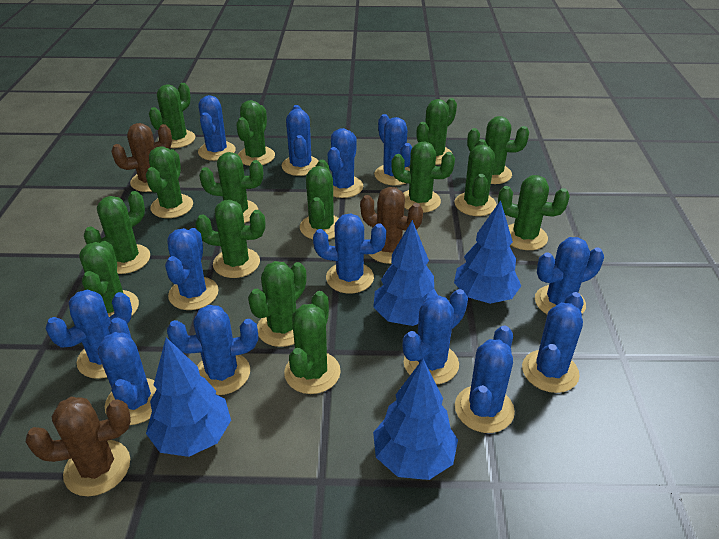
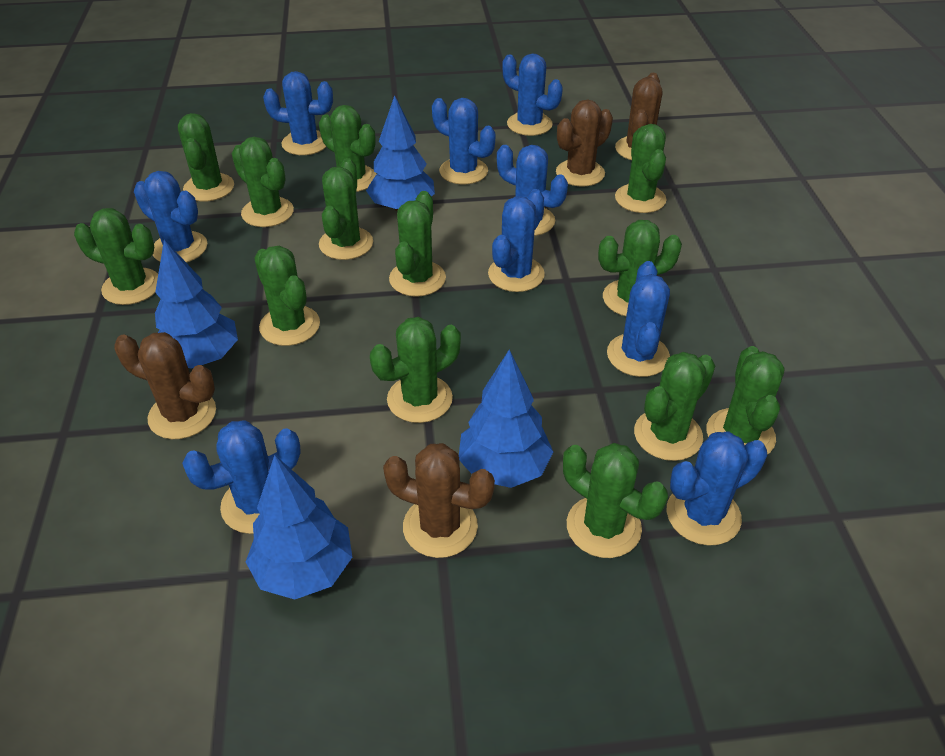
blue cactus: [46,290,132,379] [98,318,157,425] [165,228,219,310] [167,305,258,395] [198,95,236,161] [282,105,319,176] [313,213,386,293] [328,128,363,198] [374,114,412,185] [403,289,468,384] [455,325,515,433] [522,292,584,393] [535,237,604,314] = 13 -> [134,171,207,263] [182,420,301,534] [263,71,333,155] [432,98,495,185] [488,189,545,292] [497,145,568,236] [502,53,563,136] [607,261,670,377] [666,431,767,546] = 9
brown cactus: [26,397,131,496] [111,123,172,192] [360,187,423,264] = 3 -> [114,332,216,439] [383,443,495,558] [556,99,613,187] [615,73,662,160] = 4
green cactus: [79,241,139,317] [84,191,150,274] [146,146,193,218] [149,83,195,148] [195,200,265,278] [199,152,263,223] [236,100,275,166] [248,261,306,347] [284,291,341,394] [300,160,339,239] [391,142,455,213] [417,98,457,165] [454,139,497,216] [467,116,529,184] [498,175,570,250] = 15 -> [74,208,158,305] [178,113,234,202] [232,137,294,227] [254,246,320,346] [319,105,377,192] [319,158,373,260] [370,317,461,423] [389,191,446,297] [563,443,668,558] [598,220,682,316] [615,124,666,213] [634,352,715,461] [706,346,785,455] = 13

